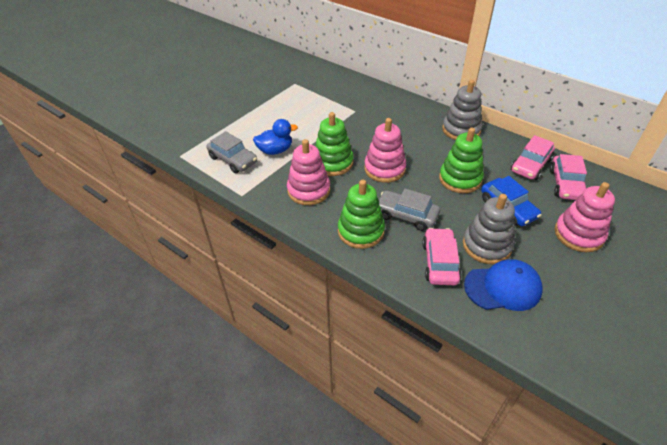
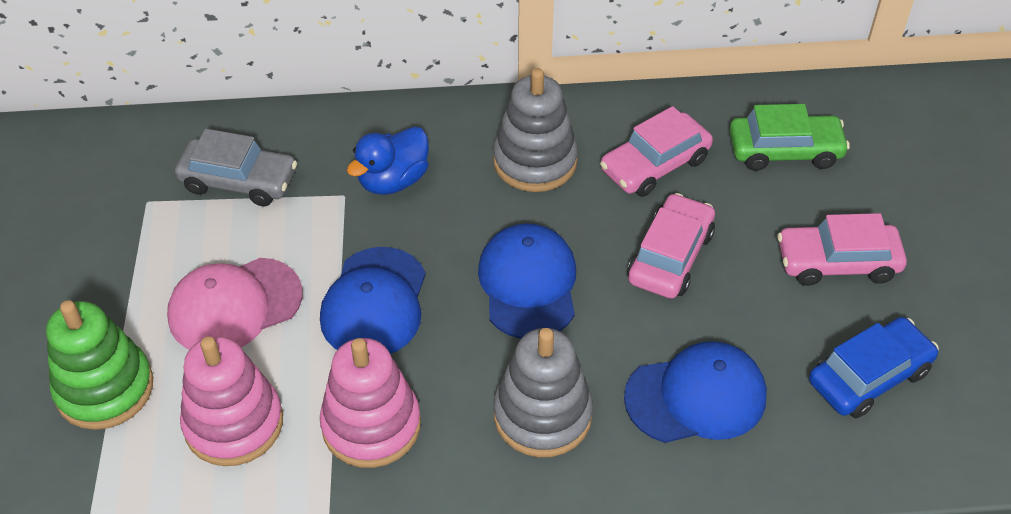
blue cap: [464,259,543,311] = 1 -> [320,247,426,354] [478,223,576,339] [624,341,767,443] = 3
green car: none = 0 -> [730,104,850,171] = 1
green stacking toy: [315,112,353,176] [338,180,385,249] [439,128,484,193] = 3 -> [46,300,153,430] = 1
grey car: [206,131,257,173] [379,189,440,231] = 2 -> [175,129,297,206] = 1
pink cap: none = 0 -> [167,258,303,350] = 1
pink stacking toy: [287,139,330,205] [364,118,406,183] [555,182,615,252] = 3 -> [180,336,283,466] [320,338,421,468] = 2

